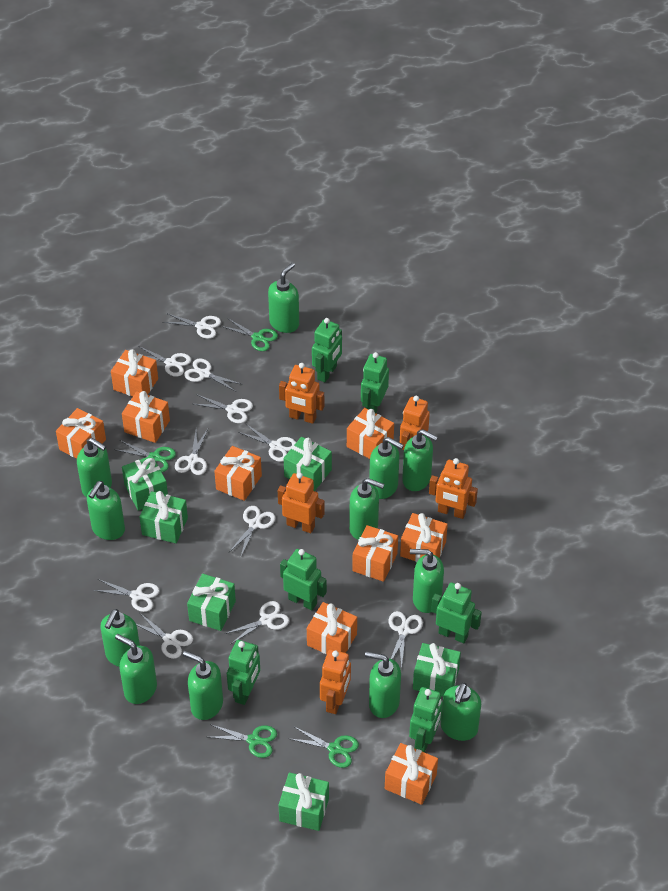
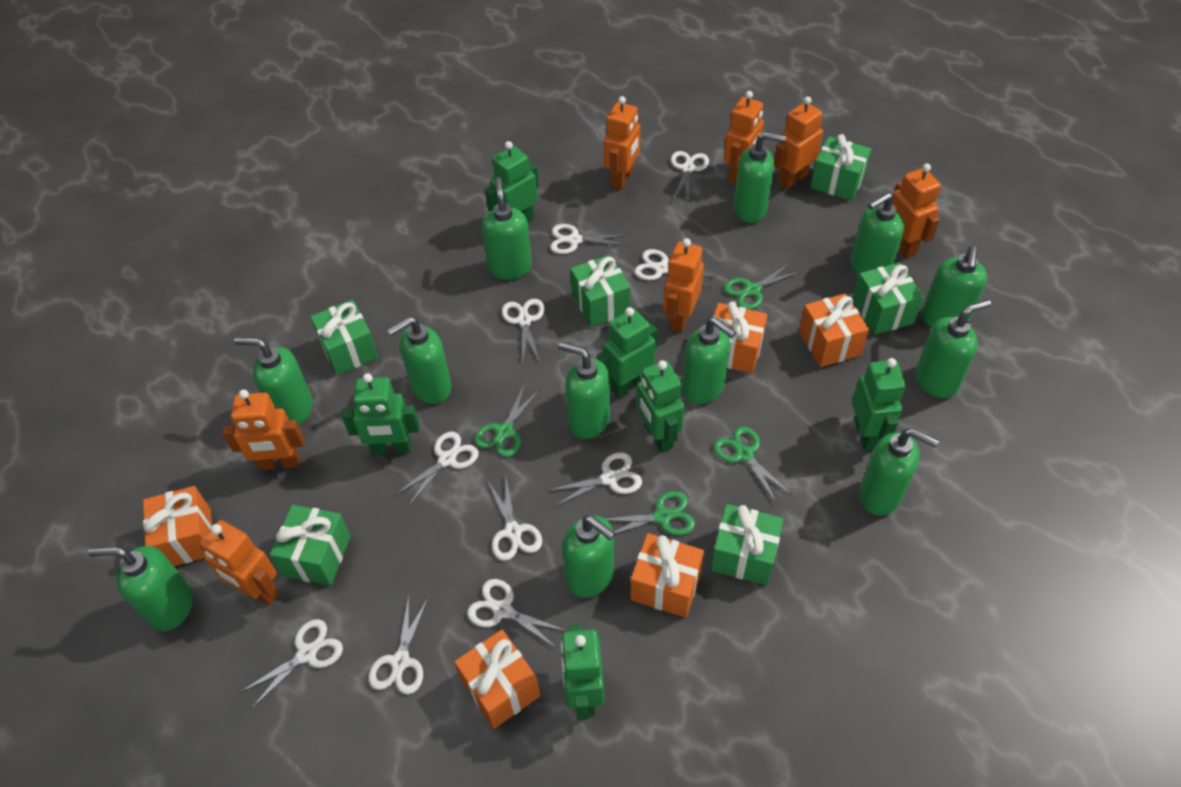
orange gift: [56,408,106,459] [111,349,158,397] [122,391,170,443] [214,446,262,501] [307,602,357,654] [347,408,394,459] [352,525,398,582] [385,743,438,805] [400,513,448,562] = 9 -> [143,486,212,566] [454,629,540,729] [630,533,704,618] [713,301,767,374] [799,293,869,367] = 5
orange robot: [278,472,325,533] [279,363,324,424] [320,649,351,714] [400,396,430,450] [429,458,478,519] = 5 -> [200,520,279,605] [222,389,304,470] [604,96,640,190] [663,238,704,332] [723,91,764,184] [774,96,823,189] [892,163,941,259] = 7
white scissors: [93,579,159,612] [136,612,193,659] [138,346,191,377] [163,313,221,339] [175,429,208,475] [184,359,241,392] [194,394,253,423] [224,601,290,644] [229,506,276,558] [238,424,296,462] [389,611,423,669] = 11 -> [241,619,343,709] [368,595,428,694] [395,432,479,505] [467,579,567,648] [488,478,542,561] [502,299,545,364] [547,452,642,507] [550,224,628,254] [634,249,716,288] [671,151,709,201] = 10

